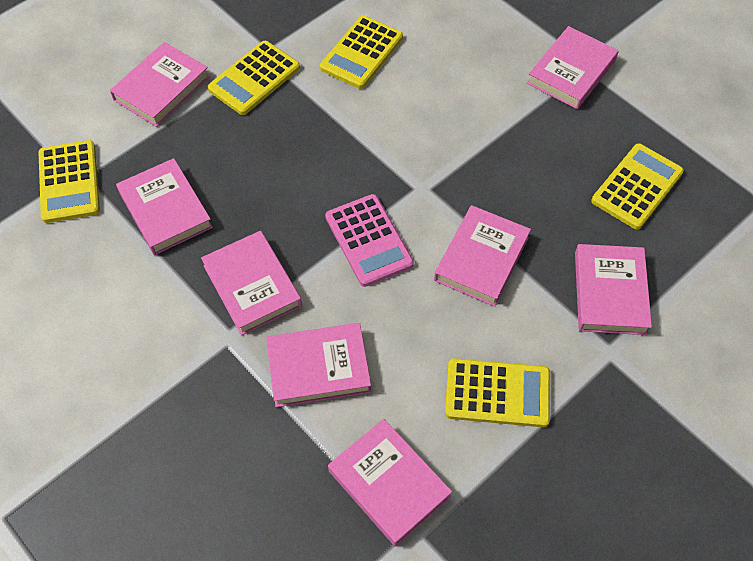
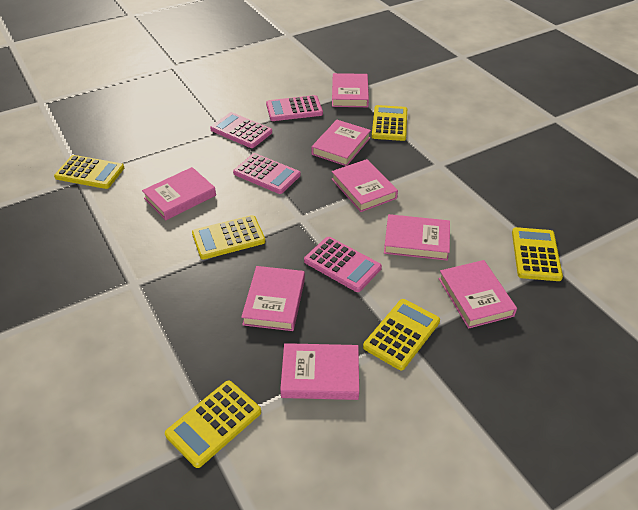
pink calculator: [325,194,414,287] = 1 -> [210,112,272,148] [233,153,301,194] [266,95,323,121] [304,237,382,292] = 4
yellow calculator: [38,140,100,223] [207,41,300,115] [320,15,403,89] [445,358,550,427] [591,143,684,230] = 5 -> [54,155,124,189] [165,380,261,468] [192,215,265,259] [363,299,440,370] [372,105,407,141] [512,227,563,281] = 6

